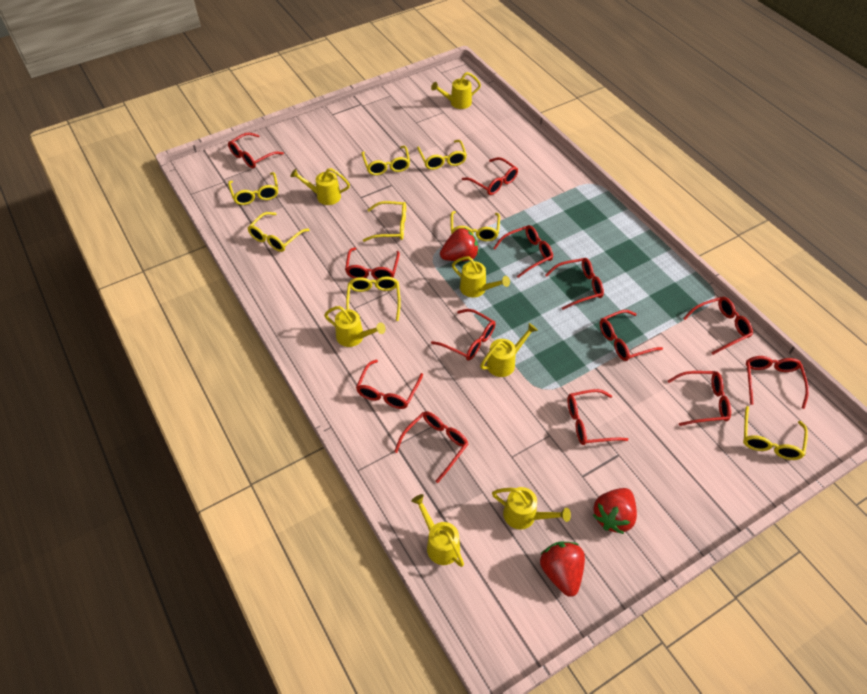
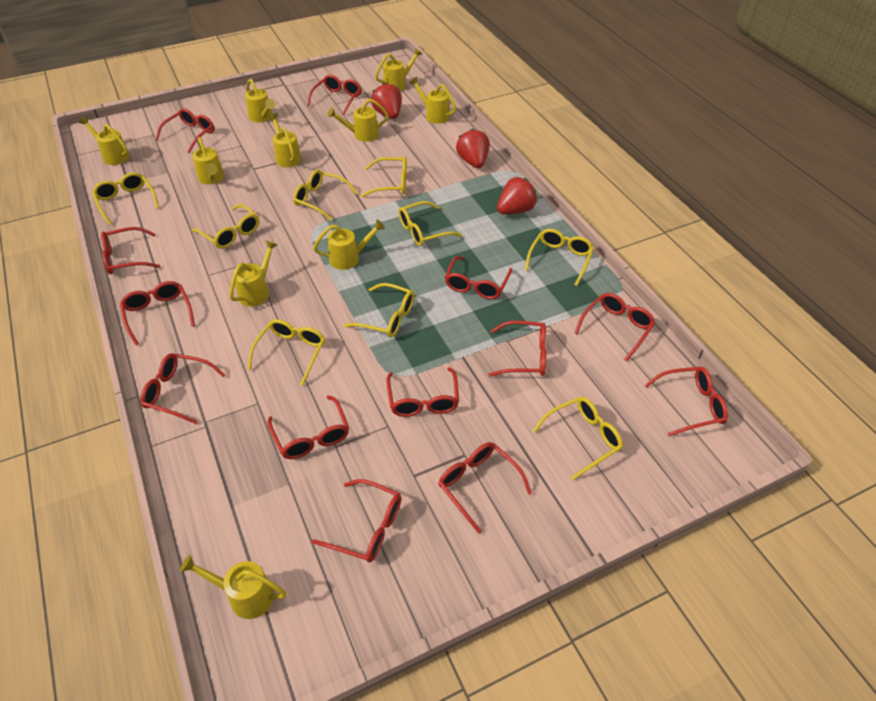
yellow glasses: [228,172,278,205] [248,212,309,252] [346,276,401,321] [362,146,410,175] [363,201,406,242] [417,140,467,170] [450,211,500,241] [743,406,808,460] = 8 -> [92,172,159,225] [192,204,259,249] [248,319,325,385] [293,169,358,221] [344,283,414,337] [361,156,407,198] [399,201,462,246] [525,229,594,286] [533,397,623,480] = 9
yellow watering can: [290,168,350,205] [324,306,386,347] [411,494,464,567] [431,72,481,109] [452,257,510,298] [480,323,538,377] [492,487,571,529] = 7 -> [79,116,130,165] [180,555,286,619] [192,137,224,185] [229,240,277,306] [245,79,275,123] [268,113,302,167] [313,220,385,270] [327,99,389,142] [375,48,422,91] [409,77,456,124] = 10

